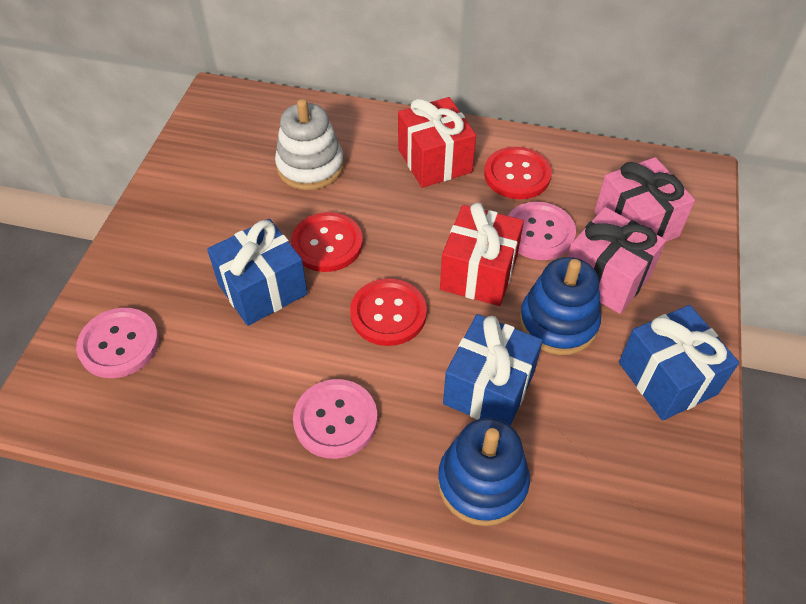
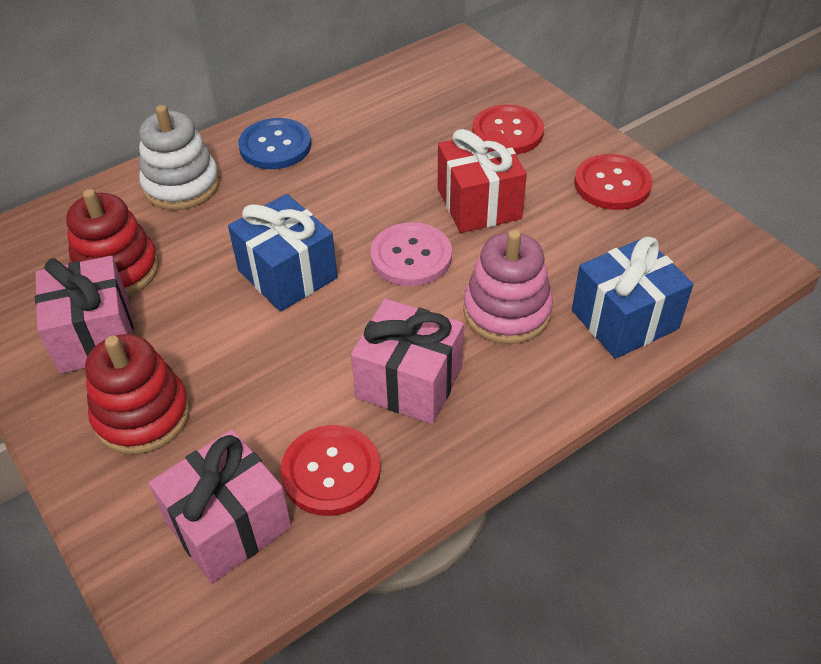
blue button: none = 0 -> [238,118,311,169] = 1
blue gift: [207,219,308,326] [443,314,543,426] [619,305,739,421] = 3 -> [228,194,337,311] [572,237,693,359] = 2
blue stacking toy: [438,418,530,526] [519,257,601,355] = 2 -> none = 0
pink button: [76,308,159,378] [293,379,378,459] [508,202,576,260] = 3 -> [370,222,452,286] = 1
pink gift: [568,207,666,314] [594,157,695,242] = 2 -> [35,256,134,374] [149,429,292,583] [351,299,464,424] = 3
pink stacking toy: none = 0 -> [463,229,553,344] = 1
red gift: [398,97,476,188] [440,202,524,306] = 2 -> [438,129,527,233] = 1
red stacking toy: none = 0 -> [66,189,159,296] [85,334,190,454] = 2

